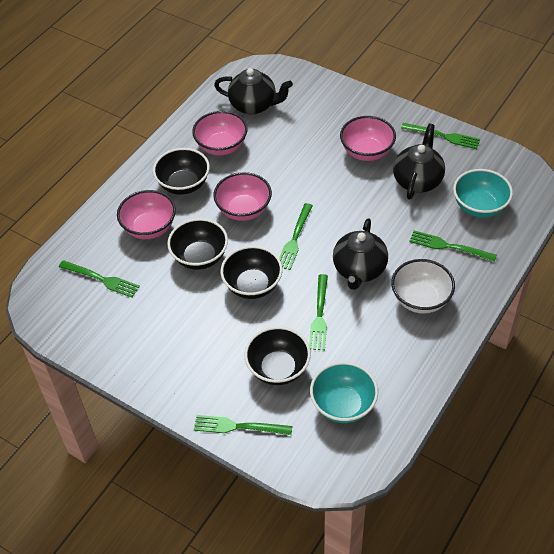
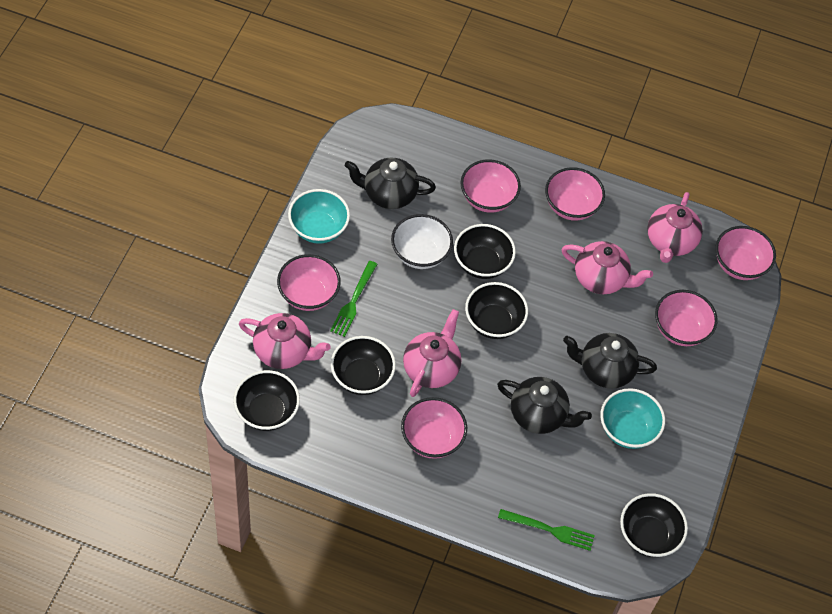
black bowl: [153,148,210,195] [167,218,228,270] [221,246,283,299] [244,326,311,385] = 4 -> [233,370,300,431] [331,336,396,395] [454,224,516,279] [465,282,528,339] [620,493,688,557] = 5
green fork: [59,260,140,298] [194,415,292,435] [279,203,313,270] [309,274,328,350] [401,123,480,149] [409,231,497,262] = 6 -> [330,261,377,337] [498,509,595,551] = 2
pink bowl: [117,190,176,239] [192,111,248,156] [213,172,272,221] [340,116,396,161] = 4 -> [277,254,341,311] [401,397,467,459] [461,160,521,213] [545,167,605,221] [655,290,718,346] [715,226,776,280] = 6
pink teapot: none = 0 -> [239,313,330,369] [403,309,461,397] [561,241,653,294] [647,192,703,263] = 4

